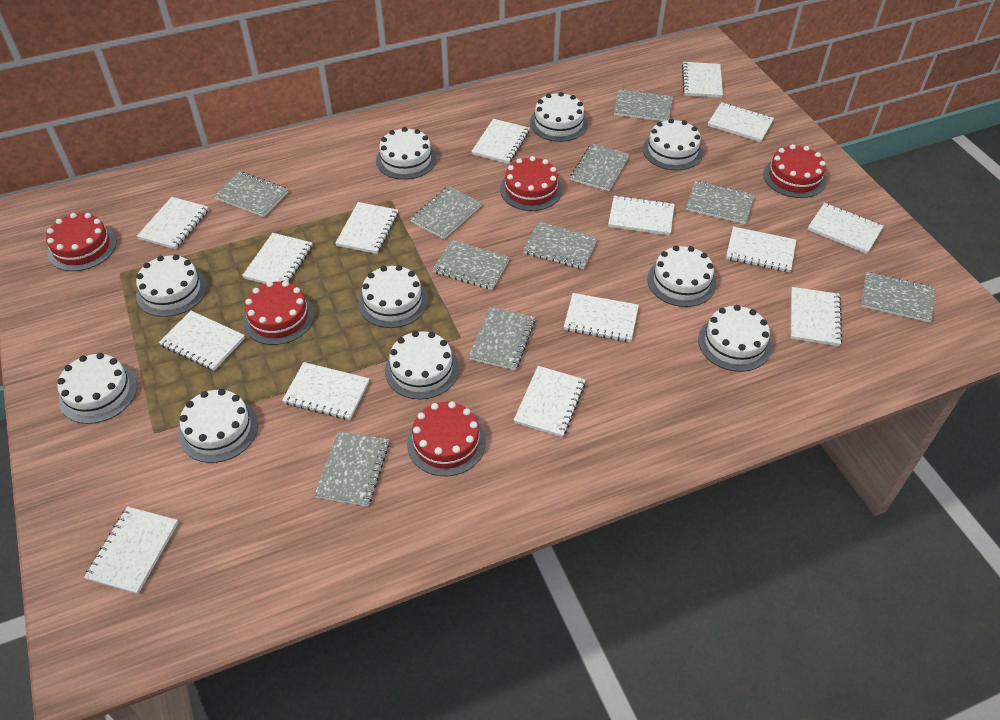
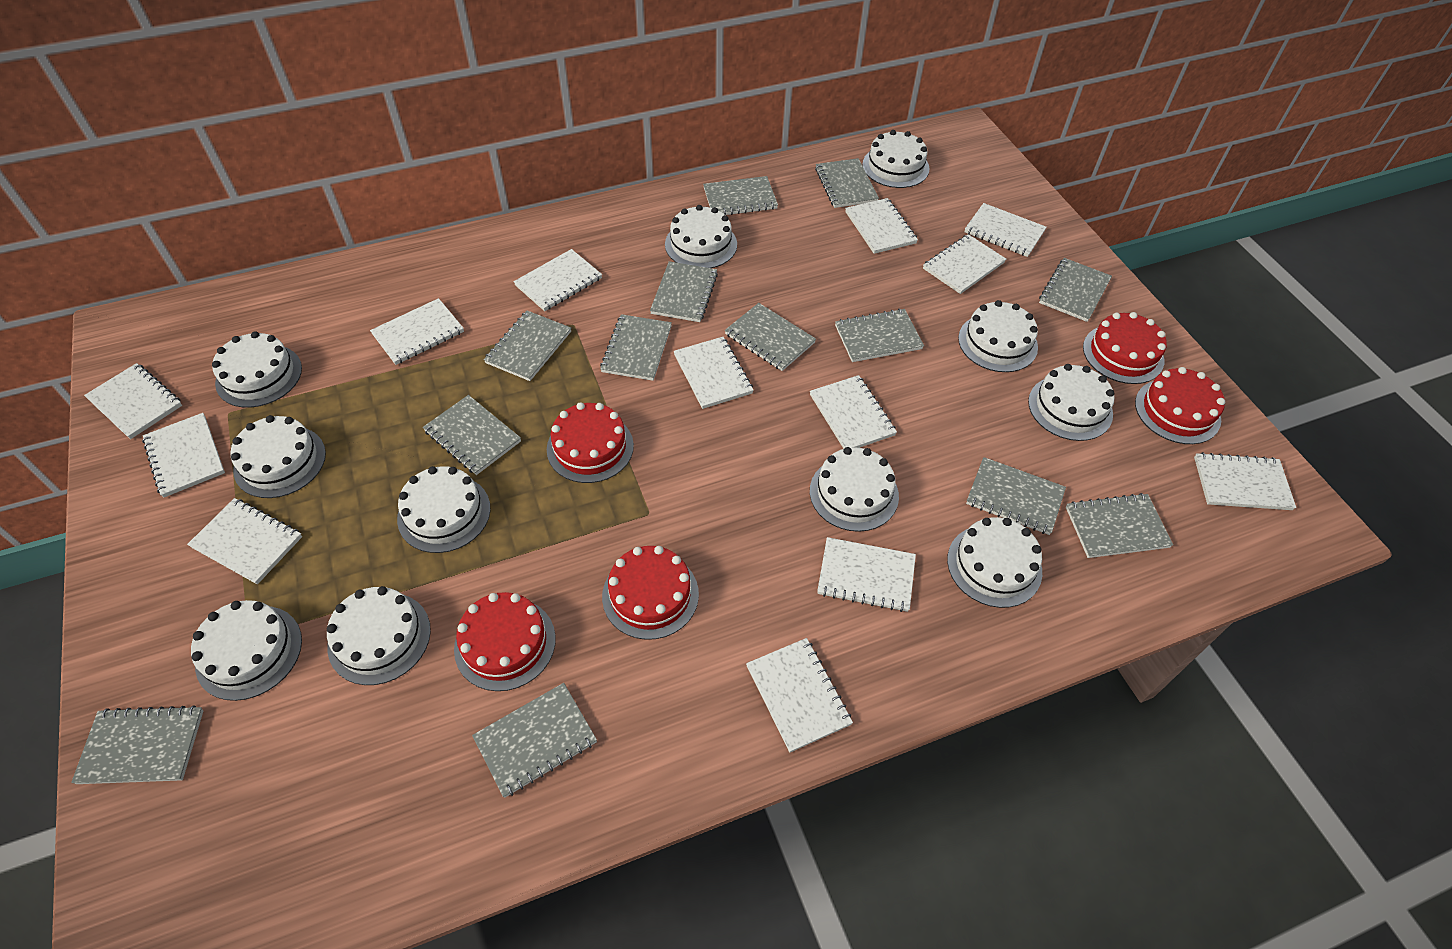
grey notebook: [214,171,288,217] [315,431,390,506] [410,186,482,239] [432,240,510,290] [469,307,535,370] [523,222,598,269] [570,143,630,191] [614,89,673,121] [686,181,754,224] [862,272,934,323] = 10 -> [71,705,204,784] [423,395,521,475] [472,683,597,798] [484,311,571,381] [600,314,672,381] [650,261,718,322] [703,176,778,215] [725,303,816,371] [815,158,879,208] [835,309,924,362] [966,457,1066,535] [1039,258,1112,322] [1066,493,1173,558] = 13
white cake: [57,353,137,424] [136,255,207,317] [179,389,258,463] [358,265,428,328] [376,127,437,180] [385,331,459,400] [530,92,588,142] [643,119,703,170] [647,246,716,307] [698,305,772,372] = 10 -> [191,600,302,701] [212,331,302,408] [230,415,326,498] [327,586,431,685] [397,466,490,553] [665,205,737,268] [810,447,899,532] [862,130,929,188] [947,517,1042,608] [958,300,1038,372] [1028,364,1114,441] = 11
white notebook: [84,506,178,594] [137,197,209,249] [159,311,245,371] [242,233,312,284] [282,362,369,420] [335,202,398,254] [471,119,530,164] [514,366,586,438] [564,293,639,342] [608,195,674,236] [682,62,723,98] [708,102,774,142] [726,226,796,273] [791,287,842,346] [808,203,884,254] = 15 -> [84,363,182,439] [142,413,225,497] [187,498,302,584] [370,298,464,365] [513,249,602,311] [674,337,754,409] [746,638,853,752] [810,375,897,449] [817,537,916,612] [845,198,918,254] [923,234,1006,294] [965,203,1046,257] [1194,452,1296,510] = 13

